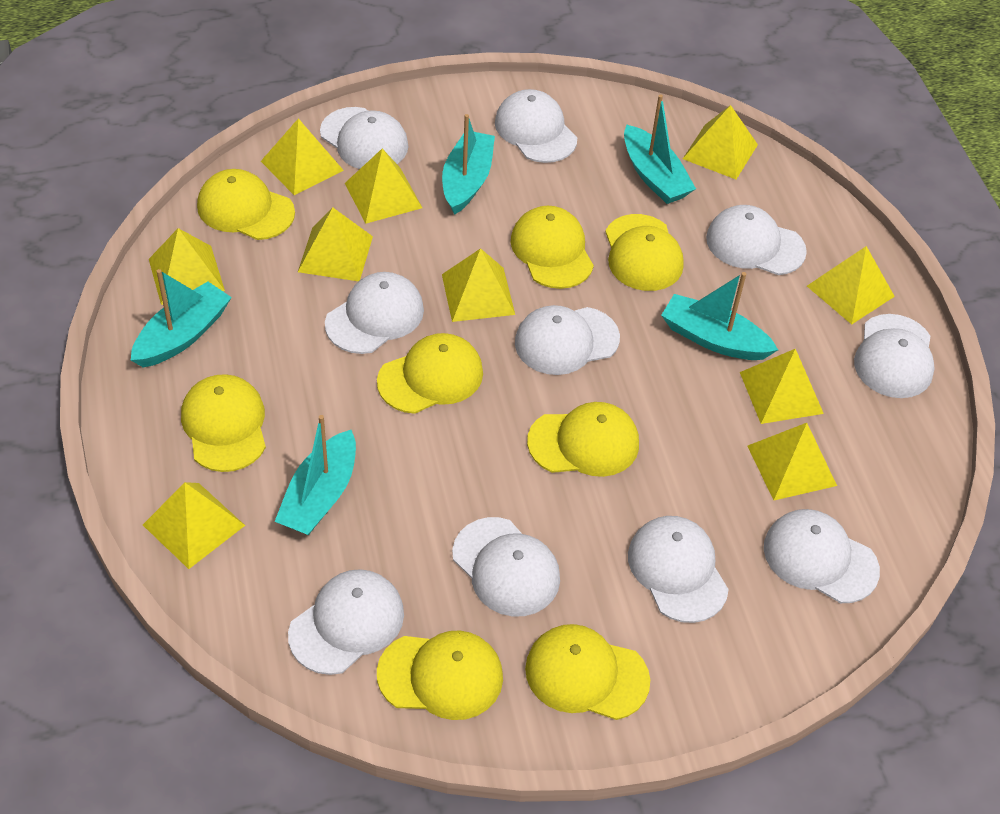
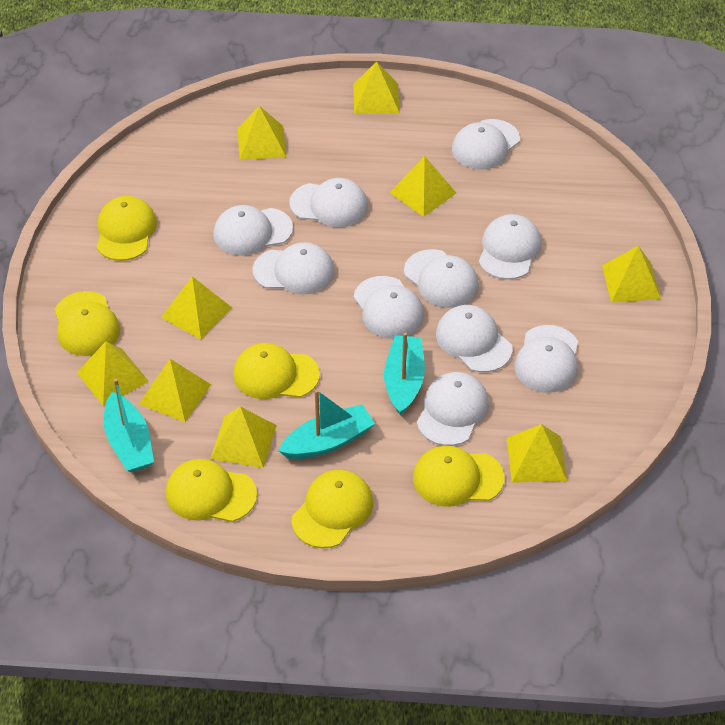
turquoise boat: [131,269,232,368] [274,415,356,535] [442,114,495,215] [624,94,696,204] [661,272,778,360] = 5 -> [104,378,154,473] [278,390,375,459] [384,333,425,416] = 3
yellow cap: [181,374,266,472] [197,169,295,240] [377,333,483,414] [377,631,503,720] [511,206,594,289] [525,624,650,720] [527,402,639,477] [605,214,684,291] = 8 -> [55,291,120,356] [96,196,157,261] [166,459,257,522] [233,343,320,399] [292,470,373,548] [413,446,505,507] = 6
yellow pyramid: [143,482,245,569] [149,228,225,305] [261,118,344,195] [298,208,373,281] [345,149,422,224] [442,248,515,322] [683,105,758,179] [740,349,824,424] [748,423,837,500] [807,246,895,324] = 10 -> [77,341,149,406] [139,359,211,422] [161,276,232,339] [210,407,277,468] [237,106,286,160] [353,61,400,114] [390,156,456,217] [506,424,567,483] [602,246,661,303] = 9

